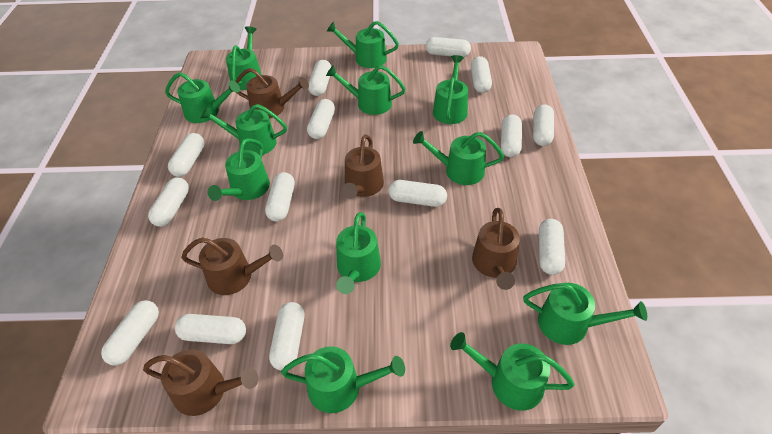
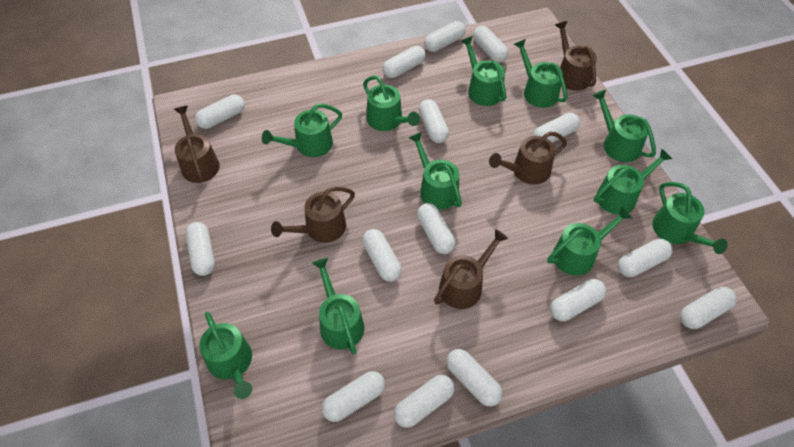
green watering can: [165,72,240,123] [201,104,287,155] [208,138,270,201] [226,26,262,90] [281,346,405,413] [326,65,406,115] [327,21,399,68] [336,212,381,294] [413,131,504,185] [433,55,468,124] [450,332,574,411] [523,283,647,345] = 12 -> [199,312,252,399] [262,104,342,157] [312,258,364,355] [363,76,420,131] [409,132,462,210] [461,36,506,106] [514,39,568,108] [547,207,632,276] [592,90,656,162] [594,149,672,215] [652,182,728,254] = 11
white capsule: [101,300,159,366] [148,178,189,227] [168,133,205,177] [175,314,246,344] [265,172,295,222] [269,302,304,371] [307,99,335,139] [308,60,331,96] [388,180,447,207] [426,37,471,57] [471,56,492,93] [501,115,522,157] [533,104,554,146] [539,219,565,275] = 14 -> [185,222,215,276] [195,94,245,129] [322,371,385,422] [362,229,402,282] [383,46,425,78] [394,375,455,428] [417,203,455,254] [418,99,449,143] [424,21,465,52] [446,349,503,406] [473,26,509,63] [533,113,580,143] [550,279,606,321] [618,239,673,277] [680,287,737,329] = 15

